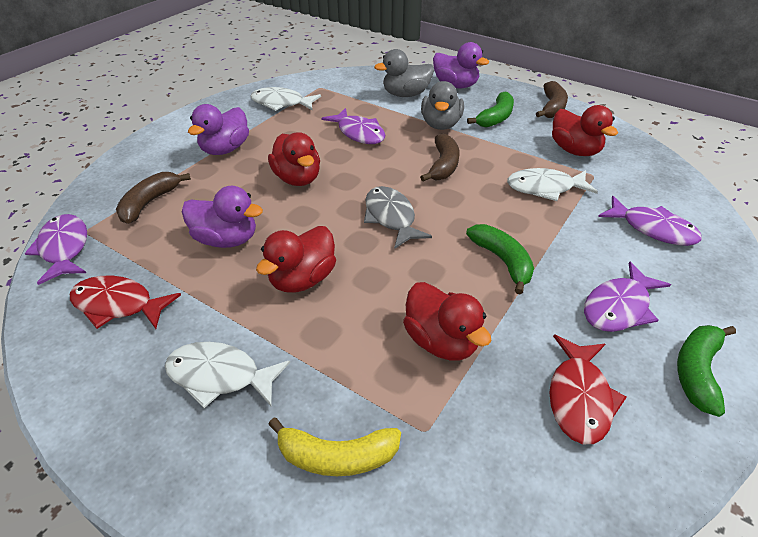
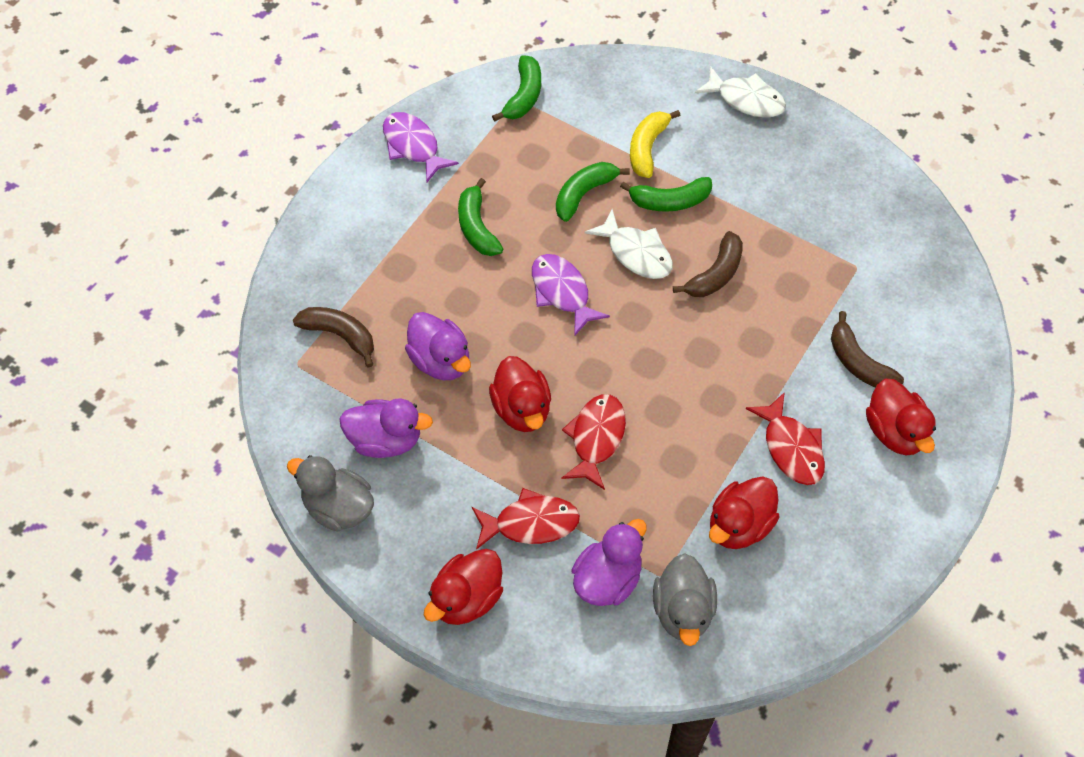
green banana: [466,224,534,295] [467,91,514,128] [677,325,736,417] = 3 -> [458,178,503,256] [492,55,541,122] [556,162,630,222] [620,177,712,212] = 4
grey fish: [364,186,432,248] = 1 -> none = 0
purple fish: [25,214,87,285] [322,108,386,144] [584,262,671,332] [598,196,702,246] = 4 -> [383,112,459,182] [532,254,610,336] = 2
red fish: [70,275,181,329] [549,334,627,444] = 2 -> [472,488,580,550] [561,394,626,490] [746,392,825,485] = 3
white fish: [165,342,290,408] [250,87,321,111] [507,168,598,201] = 3 -> [585,209,673,279] [695,66,786,118] = 2

